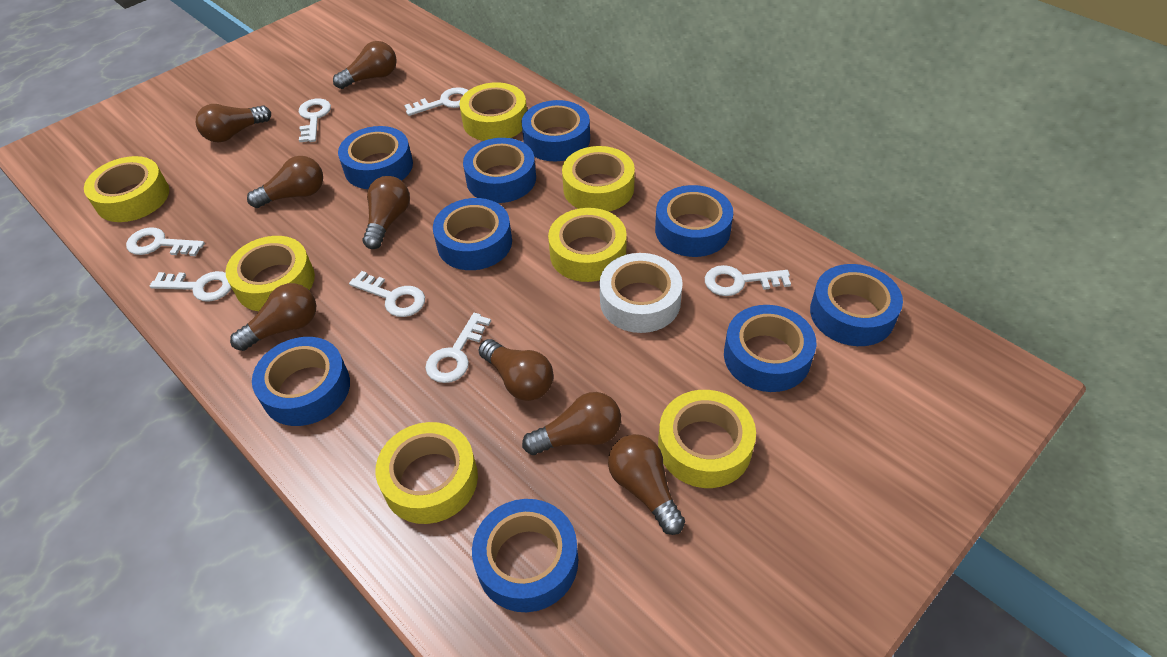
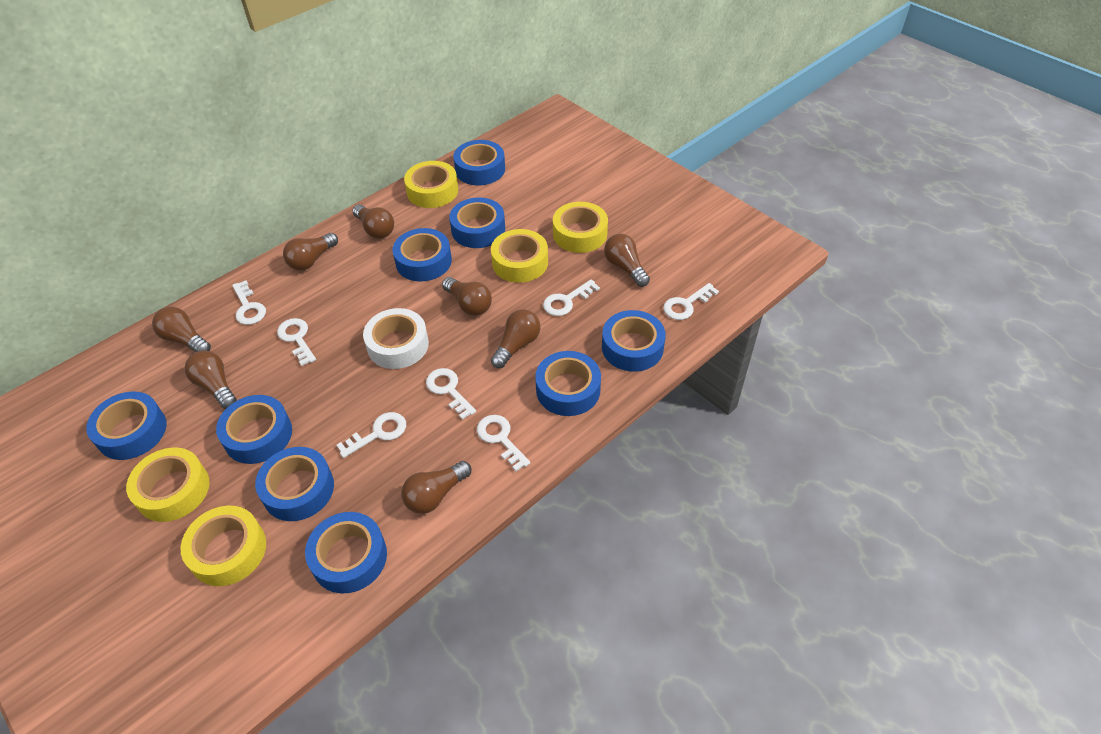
yellow tape: [84,156,169,222] [226,236,315,311] [375,422,478,524] [459,82,527,141] [548,208,627,282] [562,146,635,212] [658,390,756,488] = 7 -> [126,447,210,522] [180,506,266,586] [404,161,458,208] [491,229,548,283] [553,202,608,253] = 5

